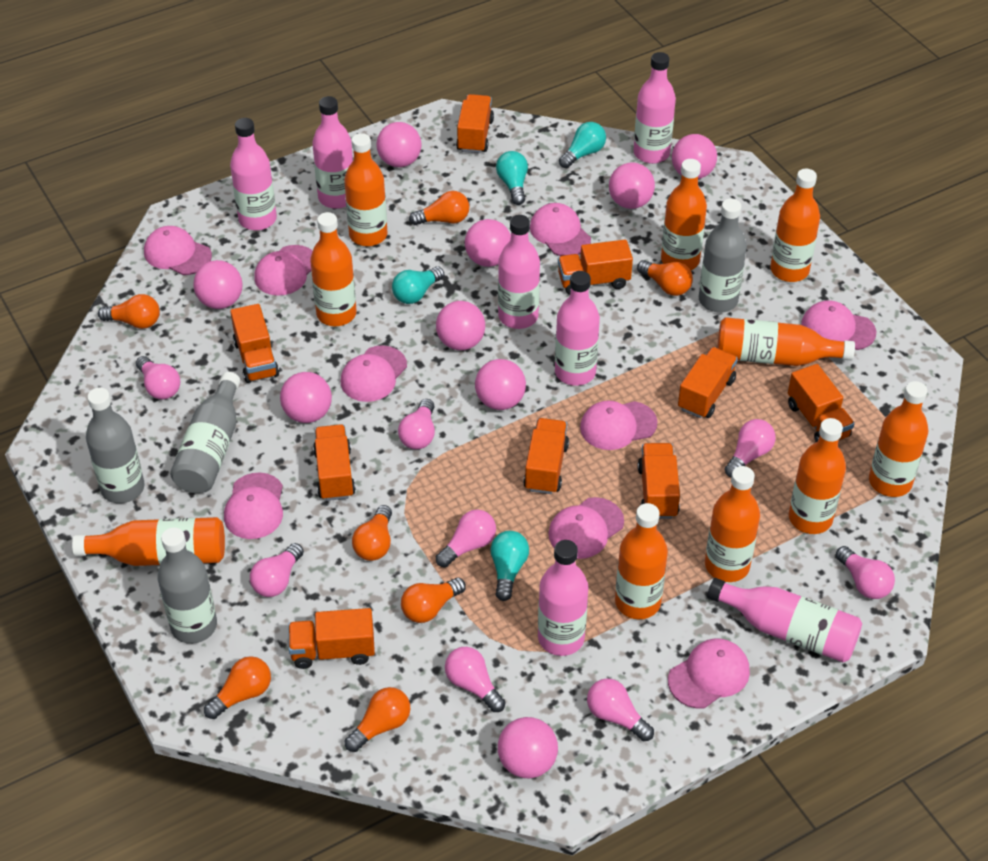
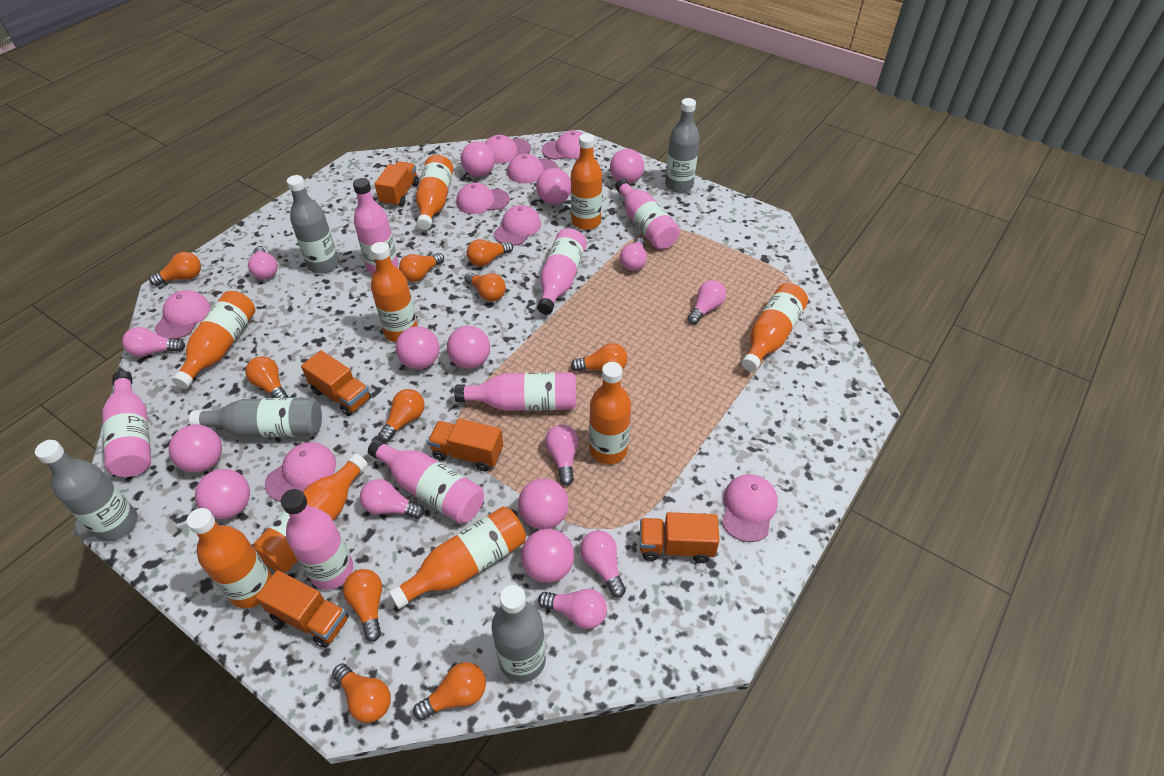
grey bottle: [86,388,145,503] [157,528,217,644] [170,372,240,493] [699,199,747,313] = 4 -> [35,440,138,541] [189,398,322,437] [287,175,339,273] [491,585,546,683] [665,98,700,193] = 5
orange bottle: [72,517,225,566] [310,212,356,326] [344,133,388,246] [615,503,668,619] [661,159,707,270] [705,466,760,582] [717,317,855,366] [770,169,820,282] [789,418,846,534] [869,381,928,497] = 10 -> [172,291,255,389] [187,508,272,608] [253,454,368,573] [371,242,418,342] [388,507,526,609] [416,155,453,230] [571,134,602,230] [589,362,631,464] [742,283,808,372] = 9
orange light bulb: [98,294,160,329] [204,656,271,719] [345,687,410,752] [352,505,392,561] [401,578,466,623] [409,191,469,225] [637,260,693,296] = 7 -> [149,252,201,286] [245,356,289,398] [332,664,391,723] [343,569,382,642] [378,389,424,442] [399,253,444,282] [413,662,486,720] [464,272,506,301] [467,239,513,266] [571,343,628,372] = 10
orange truck: [230,304,279,383] [288,608,375,669] [313,424,356,501] [456,94,494,153] [523,418,569,494] [558,240,633,295] [638,443,680,519] [678,347,738,418] [788,364,854,442] = 9 -> [256,570,349,648] [301,350,371,416] [375,161,419,207] [428,418,503,471] [640,512,720,563] = 5
pink cap: [144,226,212,275] [224,473,283,539] [254,245,313,296] [341,345,407,402] [530,203,591,256] [548,497,624,559] [580,401,657,450] [668,638,750,708] [801,300,876,350] = 9 -> [154,290,210,339] [265,442,336,502] [456,183,510,214] [485,135,531,163] [494,205,541,246] [507,154,558,183] [542,130,583,160] [722,474,778,542] = 8
turquoise light bulb: [392,267,444,304] [490,531,529,601] [496,151,528,205] [559,122,606,168] = 4 -> none = 0

